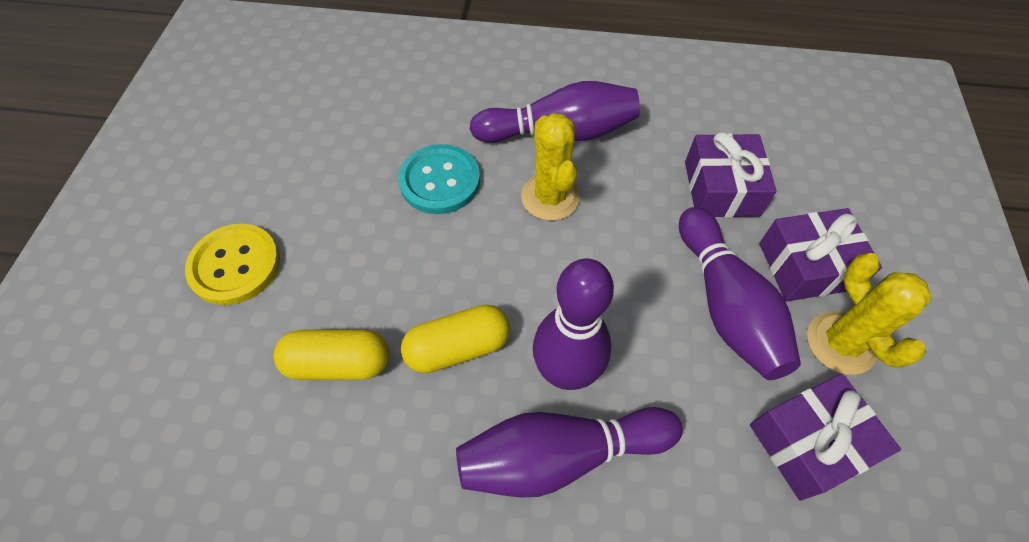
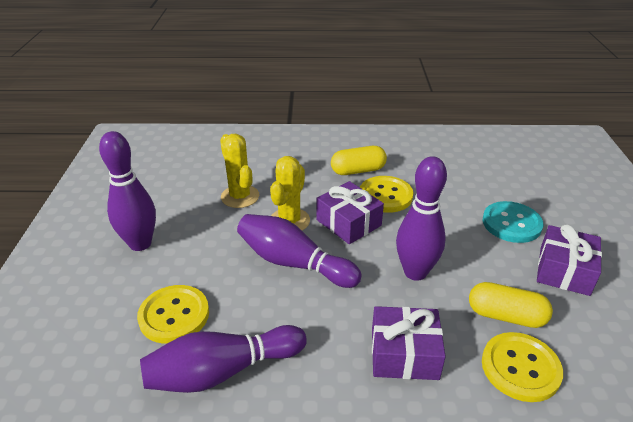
yellow button: [185,224,280,305] = 1 -> [137,285,209,344] [360,176,413,213] [482,332,563,402] = 3

